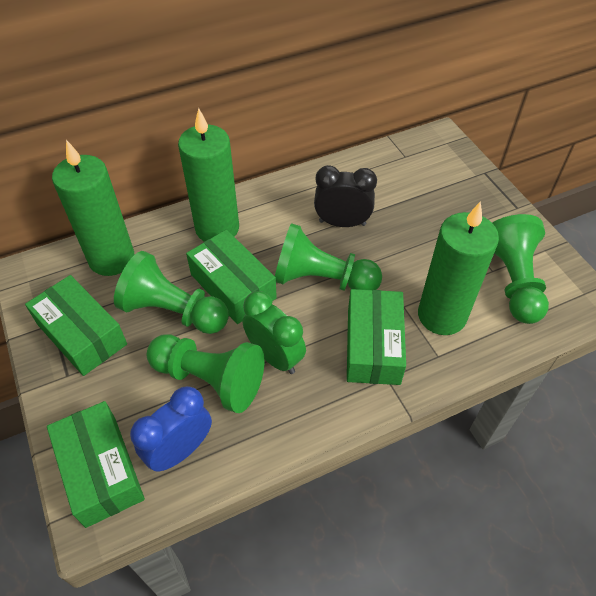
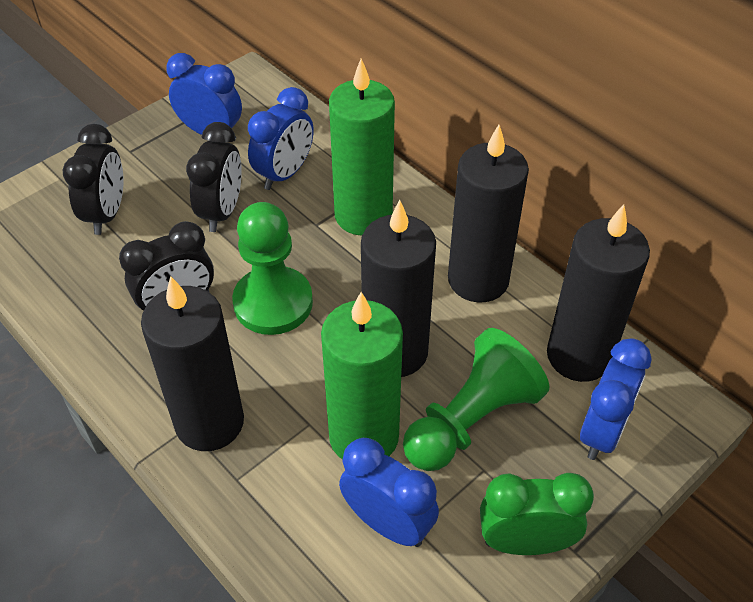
black candle: none = 0 -> [141,276,244,451] [361,200,436,377] [448,125,529,303] [547,204,650,382] = 4
black clock: [314,165,377,227] = 1 -> [63,124,123,235] [119,221,214,310] [186,122,242,232] = 3
blue clock: [130,386,212,471] = 1 -> [166,53,242,139] [248,87,314,190] [339,438,439,547] [580,338,652,460] = 4
green box: [25,275,127,376] [47,401,145,528] [186,230,277,324] [347,289,406,385] = 4 -> none = 0
green candle: [52,140,134,276] [178,108,239,242] [418,201,499,335] = 3 -> [321,292,403,459] [329,58,395,236] = 2
green pawn: [114,251,229,334] [147,334,264,413] [275,223,382,291] [492,214,549,324] = 4 -> [232,202,313,335] [403,328,549,471] = 2

